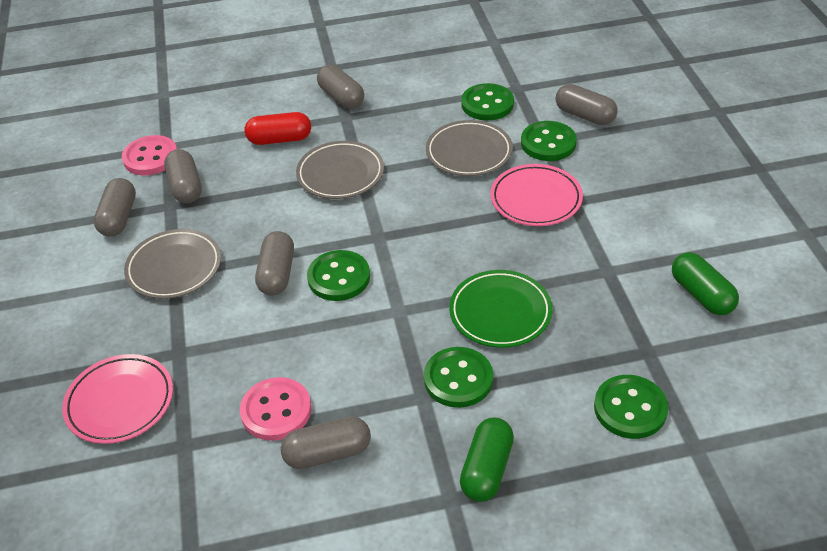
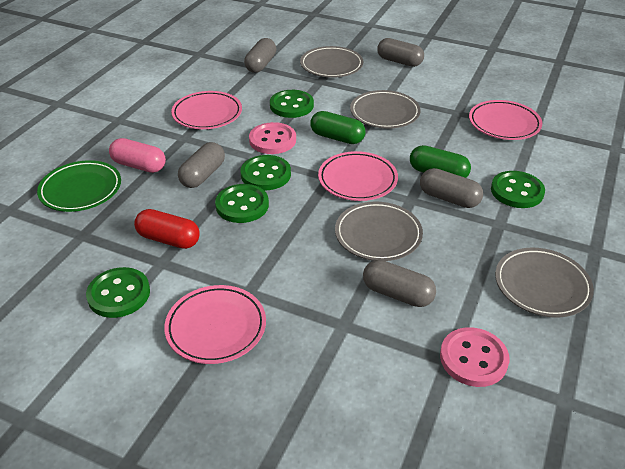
grey capsule: [94,178,136,237] [164,149,202,203] [255,231,294,296] [281,416,371,469] [317,65,364,109] [556,84,618,125] = 6 -> [178,142,225,188] [244,38,276,73] [363,260,436,307] [377,38,424,67] [420,168,483,208] = 5
grey plate: [124,229,221,299] [296,141,384,199] [426,120,513,176] = 3 -> [300,46,363,78] [335,201,423,261] [350,90,421,129] [495,248,594,318] = 4
pink capsule: none = 0 -> [109,138,166,173] = 1
pink plate: [62,354,173,444] [490,164,583,226] = 2 -> [164,285,266,364] [171,91,242,129] [318,151,398,201] [469,100,542,140] = 4

